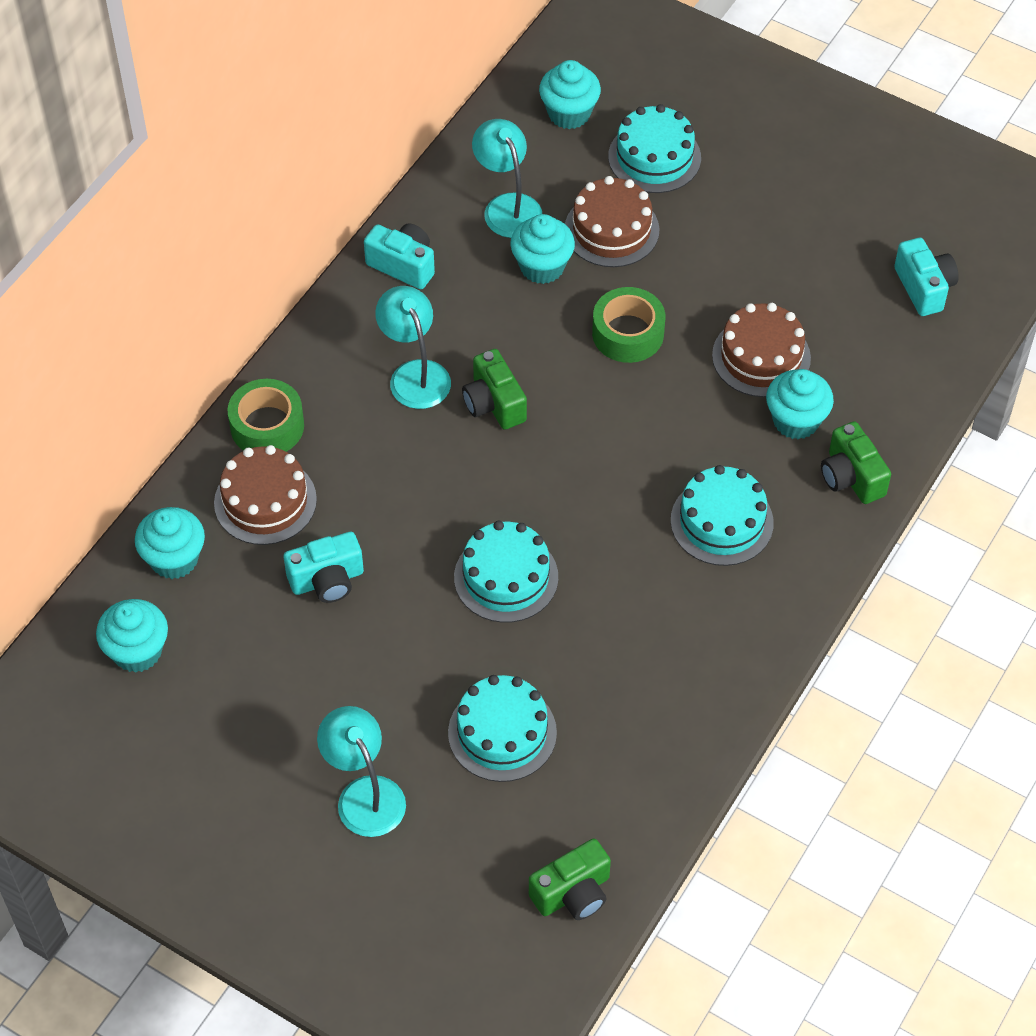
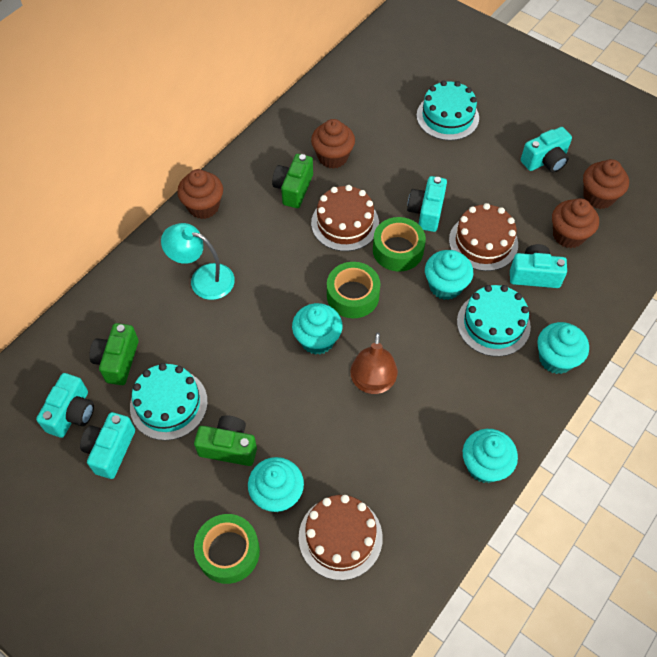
brown cupcake: none = 0 -> [177,169,223,219] [311,119,355,169] [552,198,599,248] [583,159,629,209] = 4
brown lamp: none = 0 -> [351,332,398,394] = 1
green tape: [228,379,304,452] [592,287,665,363] = 2 -> [194,514,260,584] [327,262,381,318] [373,217,426,272] = 3
turquoise cake: [448,675,557,782] [454,521,558,623] [608,104,701,193] [671,465,774,566] = 4 -> [130,363,208,440] [416,80,479,141] [457,285,531,357] = 3
turquoise camera: [284,532,364,603] [364,223,435,289] [894,238,959,316] = 3 -> [36,373,94,438] [80,412,135,479] [407,176,447,232] [510,244,567,288] [521,127,572,172] = 5
turquoise lamp: [317,706,406,837] [375,286,451,409] [472,119,542,238] = 3 -> [161,223,235,300] = 1

